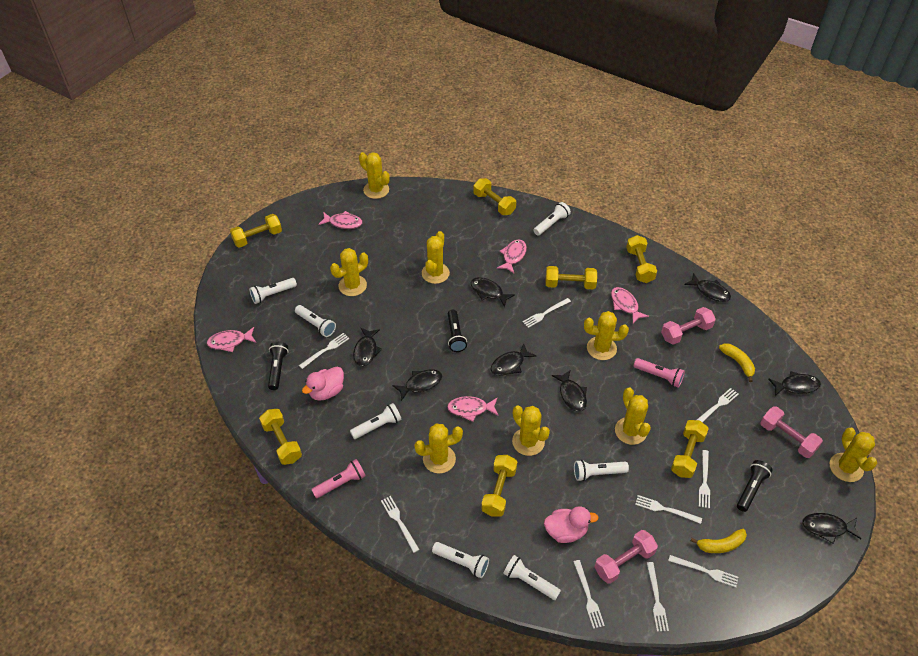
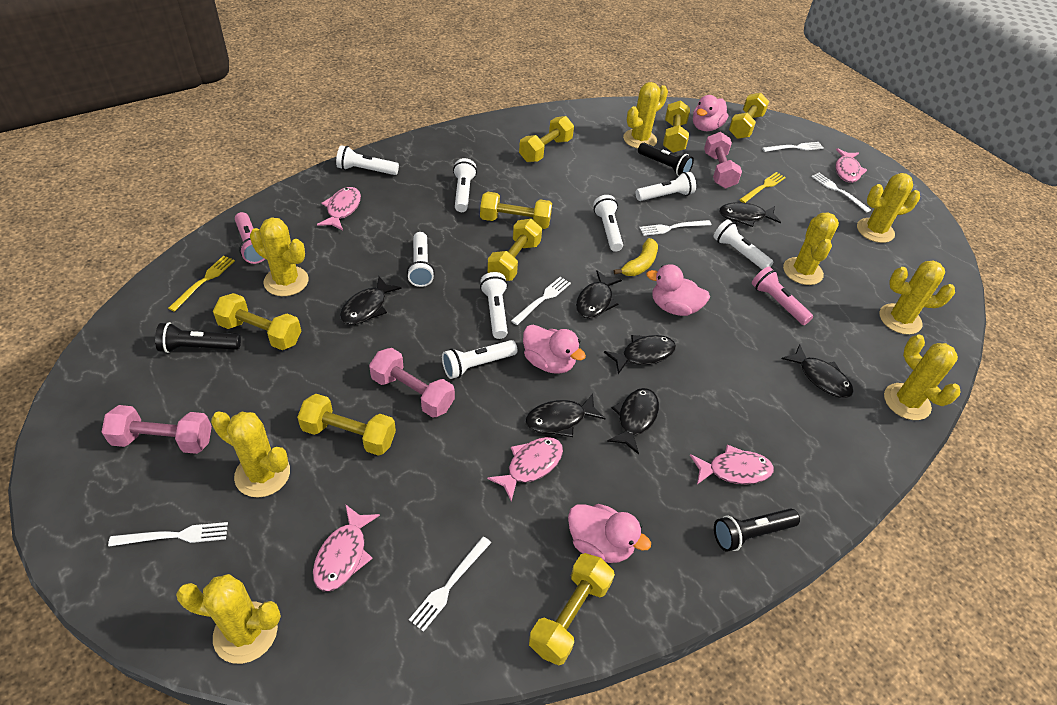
black fish: [353,328,382,367] [392,369,442,401] [471,277,515,307] [491,343,536,376] [552,370,587,412] [684,273,731,302] [768,371,821,396] [802,513,861,544] = 8 -> [340,276,402,325] [525,394,606,437] [576,270,622,319] [604,335,676,374] [607,388,659,455] [719,202,781,227] [781,344,854,398] = 7
pink duck: [302,367,344,401] [544,506,598,543] = 2 -> [523,325,586,374] [568,504,651,563] [646,264,710,316] [693,95,729,131] = 4
white flashlight: [249,278,297,304] [295,305,336,337] [350,403,402,439] [432,542,489,578] [503,555,561,600] [533,202,571,236] [574,460,629,481] = 7 -> [336,145,399,175] [407,232,435,287] [442,340,518,379] [453,158,477,212] [480,272,508,339] [593,195,623,252] [636,172,696,201] [713,219,773,270] = 8
white fork: [299,333,349,369] [381,496,420,553] [523,298,571,328] [573,560,605,629] [635,495,702,524] [647,562,669,632] [668,555,738,587] [697,388,739,422] [699,450,710,508] = 9 -> [108,522,228,547] [409,536,491,632] [511,277,571,325] [639,220,711,236] [762,142,824,152] [811,173,871,213] = 6
yellow banana: [691,529,747,553] [719,343,755,382] = 2 -> [614,238,658,276] = 1
yellow dumbbell: [230,214,282,248] [259,409,302,465] [473,178,516,215] [481,455,517,516] [545,266,597,290] [626,235,657,283] [671,420,709,478] = 7 -> [213,293,301,350] [297,394,396,456] [480,192,552,229] [487,219,542,281] [519,116,574,162] [529,553,615,666] [663,100,690,153] [729,93,769,139] = 8
yellow fork: none = 0 -> [168,256,235,312] [739,172,786,203] = 2

